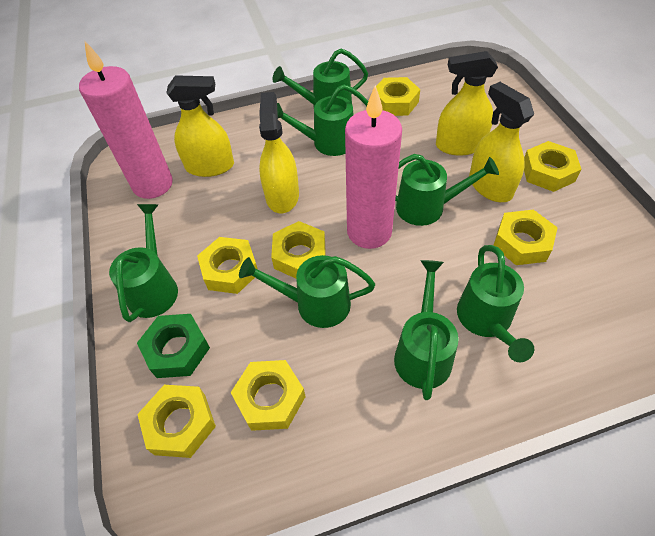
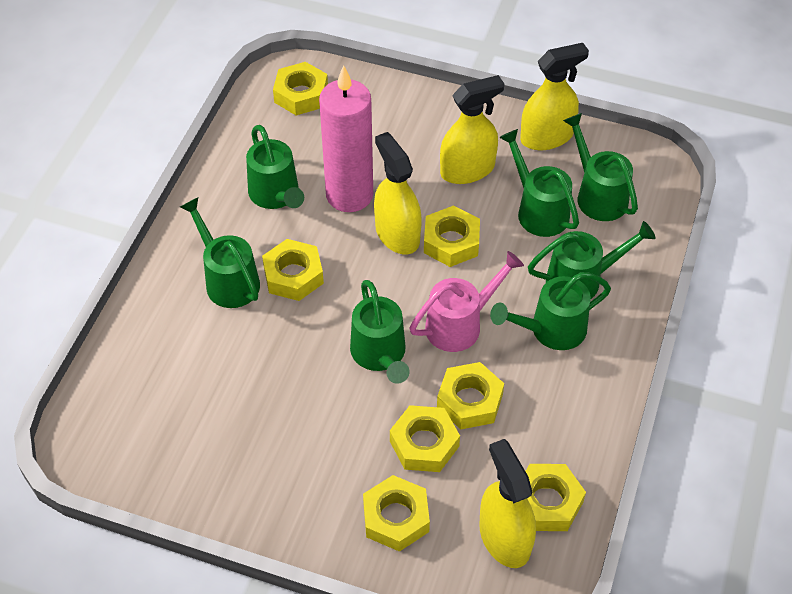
green nut: [137,314,210,378] = 1 -> none = 0
pink candle: [79,41,173,199] [345,85,402,249] = 2 -> [319,65,373,212] = 1
pink watering can: none = 0 -> [410,251,524,352] = 1

